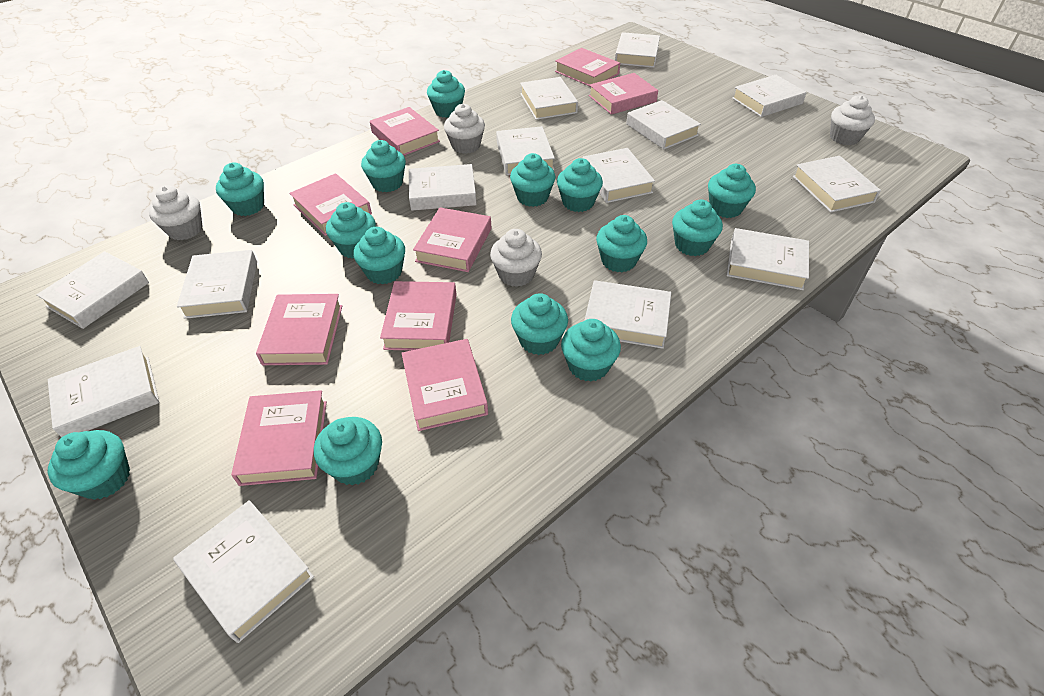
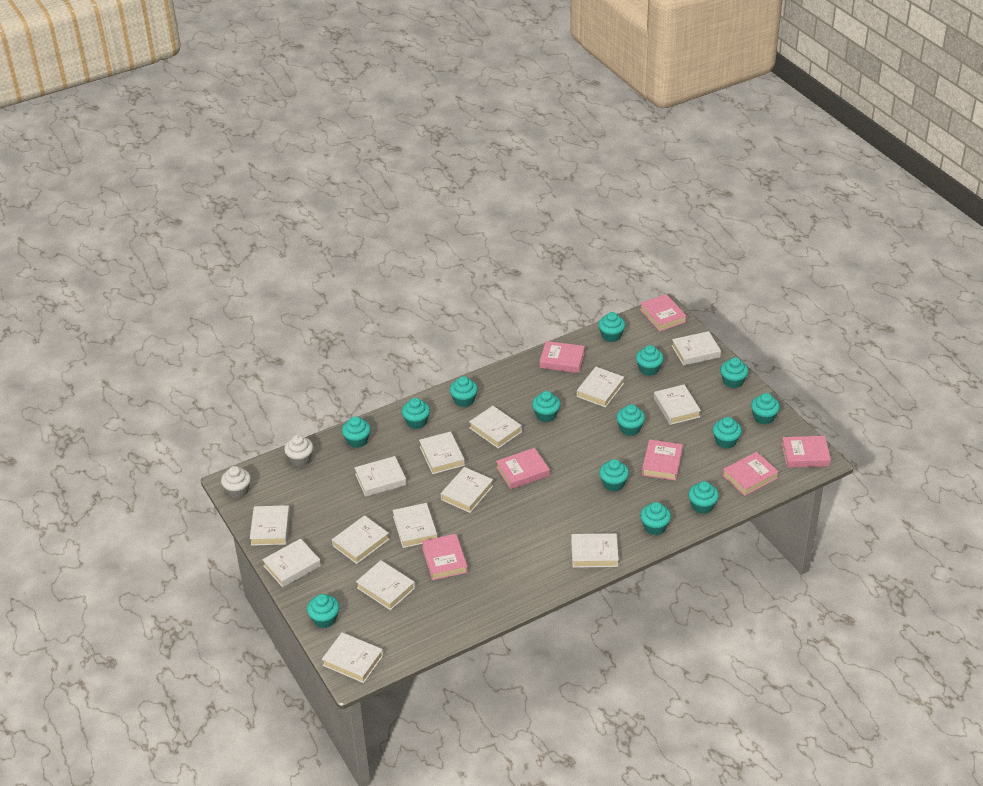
pink book: [231,390,327,486] [256,294,342,365] [289,173,372,236] [370,107,440,156] [380,281,457,351] [402,339,488,431] [413,207,491,272] [555,48,620,87] [589,73,658,115] = 9 -> [422,534,468,580] [496,448,550,489] [540,341,585,373] [640,294,687,332] [642,439,683,481] [723,452,779,496] [782,436,831,468] = 7
white cupcake: [149,185,202,240] [444,104,485,154] [490,229,542,287] [830,95,875,145] = 4 -> [221,466,251,498] [284,435,313,467] = 2

